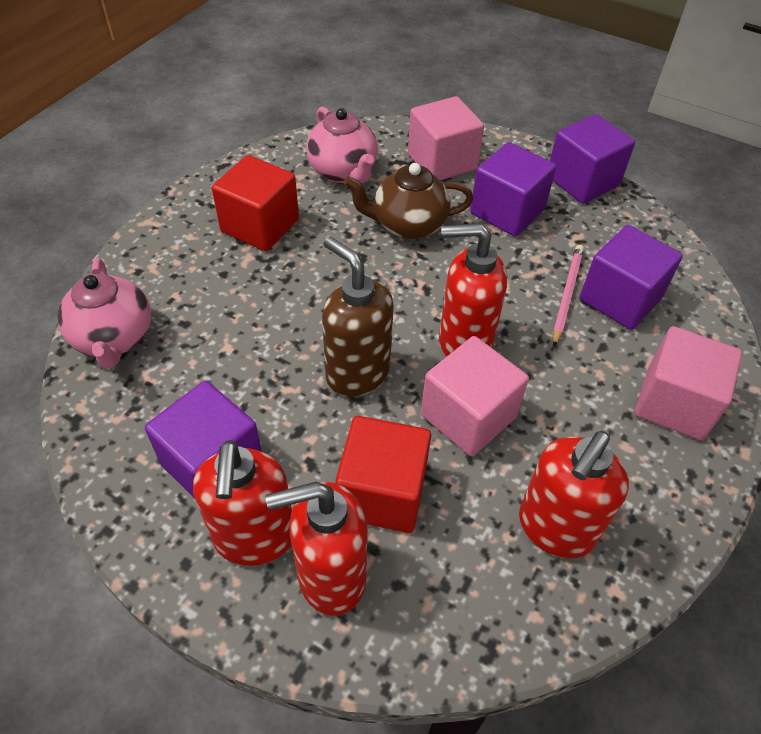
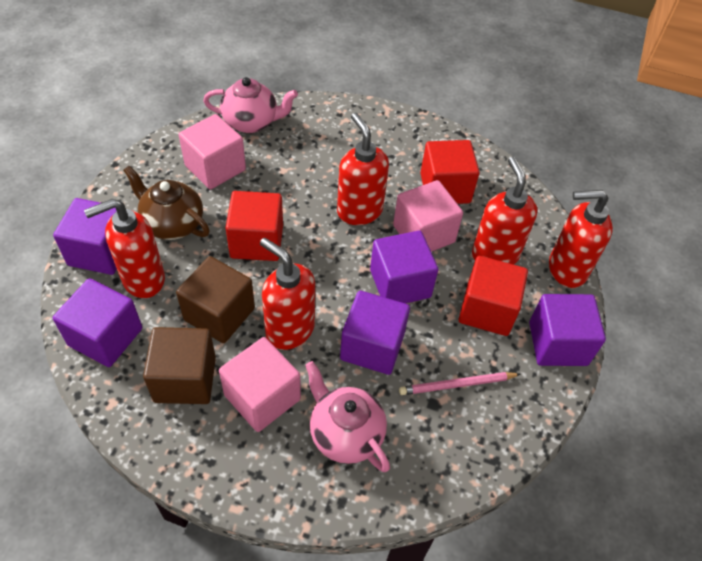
brown cube: none = 0 -> [143,327,216,404] [176,256,255,343] = 2
brown soap dispenser: [322,236,394,397] = 1 -> none = 0
purple cube: [145,381,262,498] [470,142,556,237] [550,114,635,204] [580,225,683,330] = 4 -> [53,198,117,275] [53,278,142,367] [340,291,410,375] [370,230,438,304] [529,294,606,366] = 5
red cube: [212,155,299,251] [335,416,431,533] = 2 -> [225,191,283,261] [420,140,480,204] [459,256,528,336] = 3
red soap dispenser: [193,440,292,566] [265,482,368,616] [439,223,507,357] [519,431,629,558] = 4 -> [84,199,165,298] [260,238,315,350] [337,113,389,225] [472,157,538,265] [549,190,613,288] = 5

